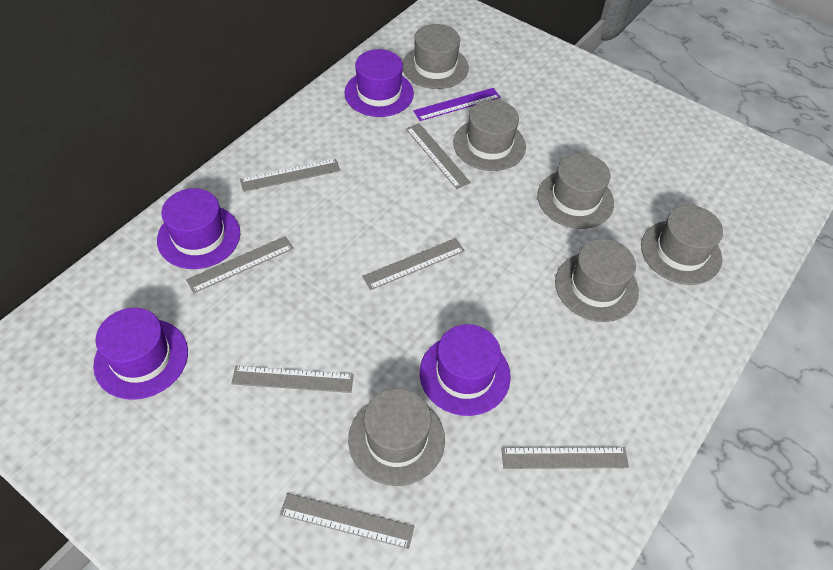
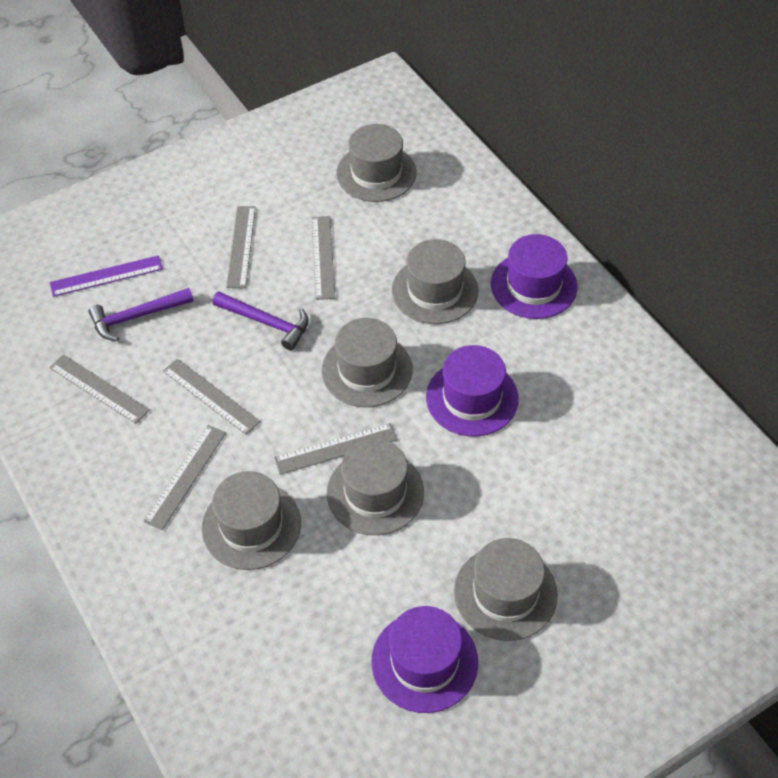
grey ruler: [186,236,294,293] [231,366,354,393] [240,159,340,192] [280,493,415,549] [362,238,465,290] [406,123,471,189] [501,447,629,469] = 7 -> [49,354,150,424] [143,425,226,530] [163,359,261,435] [226,206,256,288] [274,423,398,475] [312,216,335,300] = 6
purple hammer: none = 0 -> [88,288,194,341] [212,292,309,350] = 2
purple hat: [93,308,188,400] [157,188,240,269] [344,49,414,117] [420,324,511,416] = 4 -> [371,606,478,713] [426,345,519,436] [491,234,578,319] = 3

